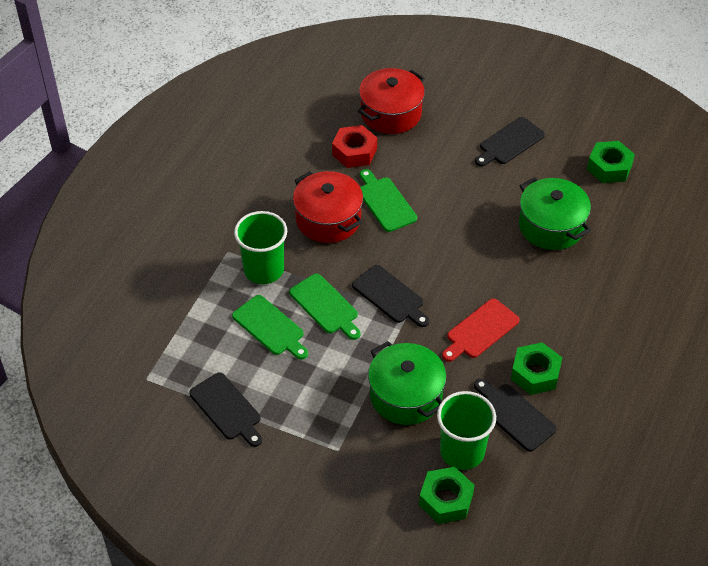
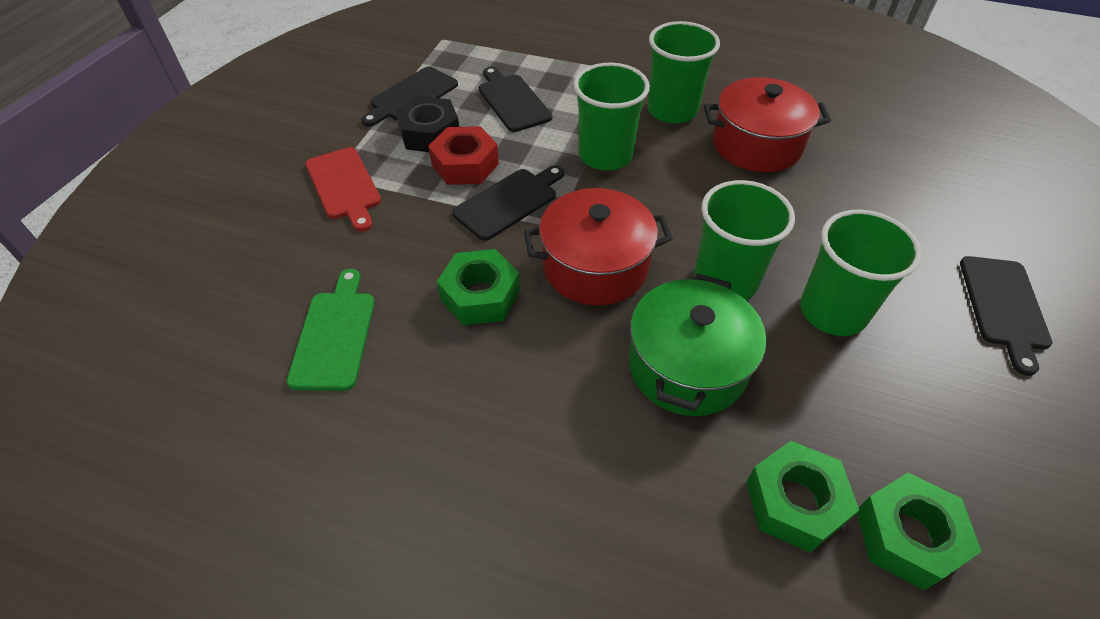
black nut: none = 0 -> [395,96,459,152] = 1
green cup: [234,211,287,284] [437,391,496,470] = 2 -> [573,63,650,170] [647,21,720,124] [694,180,795,300] [800,210,922,336] = 4
green cutting board: [232,295,308,360] [289,274,361,340] [360,169,417,232] = 3 -> [287,269,375,391] = 1
green pot: [368,341,446,425] [519,177,591,250] = 2 -> [629,274,766,416] = 1

